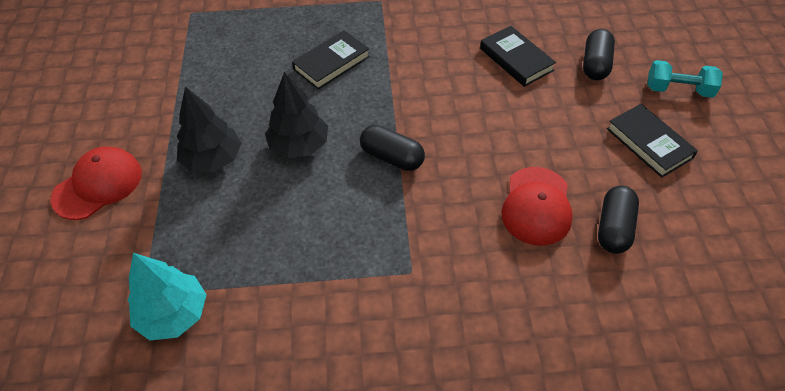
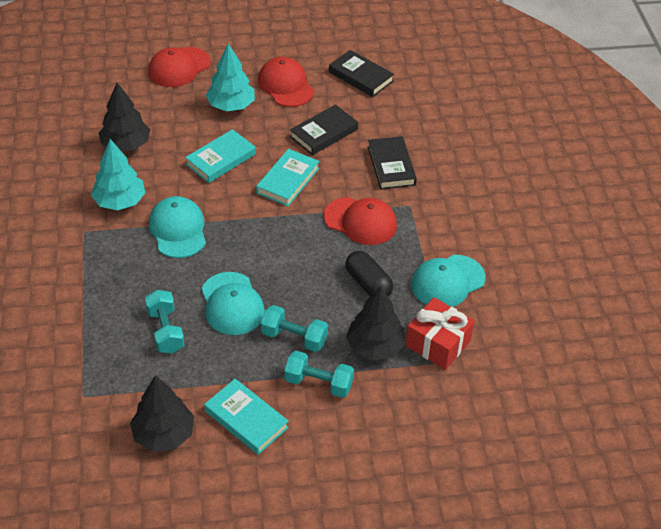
black capsule: [360,125,425,171] [583,29,615,80] [598,186,639,254] = 3 -> [345,251,393,297] = 1
black tree: [177,87,241,172] [265,72,328,158] = 2 -> [99,83,150,151] [130,375,194,452] [346,286,406,360] = 3
red cap: [51,147,142,220] [501,167,573,246] = 2 -> [148,47,210,87] [258,57,314,107] [324,197,397,245] = 3
red gift: none = 0 -> [405,297,474,370] = 1
turquoise book: none = 0 -> [185,129,256,183] [204,379,289,455] [256,149,320,206] = 3
turquoise cap: none = 0 -> [149,196,206,258] [201,272,265,335] [411,255,486,307] = 3
turquoise dumbbell: [647,60,723,98] = 1 -> [145,290,185,354] [261,305,328,352] [284,351,354,398] = 3
turquoise tree: [128,253,207,341] = 1 -> [91,139,145,211] [206,43,255,111] = 2

